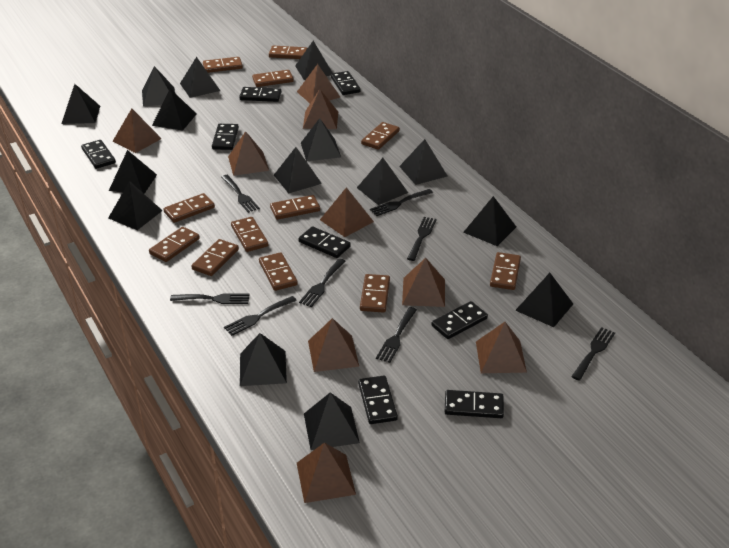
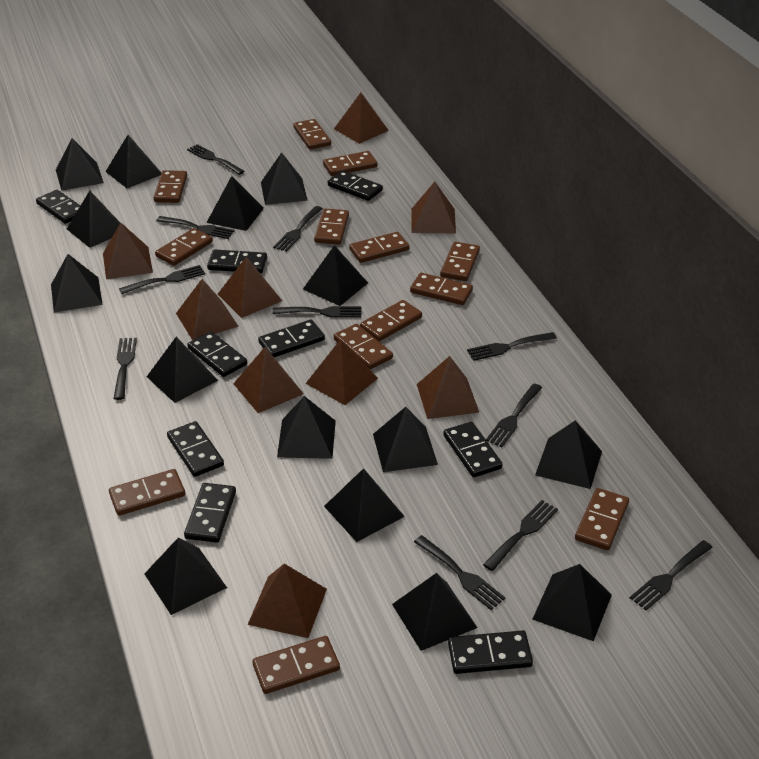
black domino: [81,140,116,169] [212,124,239,150] [239,87,281,102] [298,227,351,258] [331,71,361,95] [358,376,398,424] [431,301,488,339] [445,390,504,418] = 8 -> [36,190,80,224] [167,421,224,477] [184,483,236,543] [187,331,247,377] [207,249,267,273] [258,320,325,357] [328,171,383,201] [443,422,503,477] [448,630,533,674] = 9
black fork: [170,293,249,304] [221,175,260,213] [224,296,297,336] [299,258,346,307] [370,189,433,216] [376,307,417,363] [407,217,437,261] [571,327,615,381] = 8 -> [114,338,137,400] [119,265,205,294] [156,216,235,239] [187,144,244,175] [272,306,362,318] [273,206,323,252] [414,535,506,610] [467,332,557,361] [483,500,558,571] [486,384,542,447] [630,540,713,611] = 11
brown domino: [149,227,200,262] [163,193,215,223] [191,239,239,276] [203,57,243,73] [231,217,268,252] [252,70,294,87] [259,252,298,291] [269,46,307,59] [270,195,320,220] [360,274,390,313] [361,122,400,150] [490,252,521,290] = 12 -> [109,469,185,516] [154,170,187,203] [155,228,213,266] [252,636,340,694] [293,119,331,150] [314,209,349,244] [323,151,377,176] [334,324,393,369] [349,232,409,263] [360,300,422,341] [410,273,473,305] [440,242,480,281] [575,488,629,550] = 13

